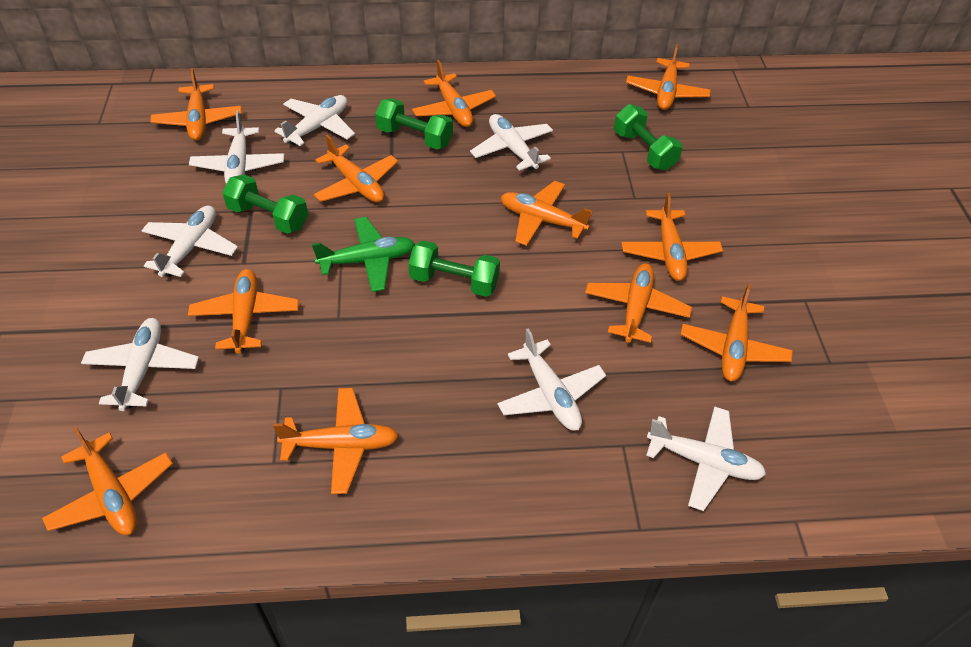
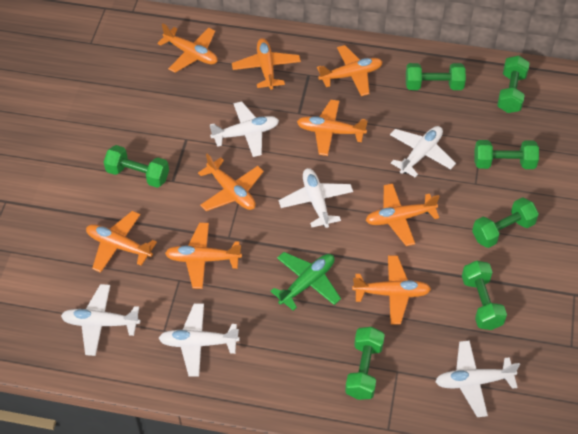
green dumbbell: [222,174,308,234] [375,98,453,149] [408,241,500,297] [614,104,682,170] = 4 -> [104,145,169,188] [345,327,385,400] [406,63,466,90] [462,261,507,330] [472,197,539,248] [475,140,539,169] [497,56,530,113] = 7
orange plane: [42,427,173,535] [150,69,242,141] [188,269,299,354] [273,388,398,494] [314,134,398,202] [412,60,496,127] [501,181,592,246] [585,263,692,343] [621,193,723,281] [626,44,711,110] [680,283,793,381] = 11 -> [86,211,157,273] [157,23,218,73] [165,223,242,289] [198,153,264,211] [232,38,301,90] [297,100,368,156] [317,45,382,96] [352,255,431,325] [366,183,440,246] = 9
white plane: [81,318,199,411] [141,205,238,277] [189,111,285,184] [274,95,355,146] [470,114,553,171] [497,328,606,431] [646,406,766,511] = 7 -> [61,284,140,356] [159,303,240,377] [210,101,279,157] [279,168,353,228] [390,126,456,177] [435,340,520,417] = 6

